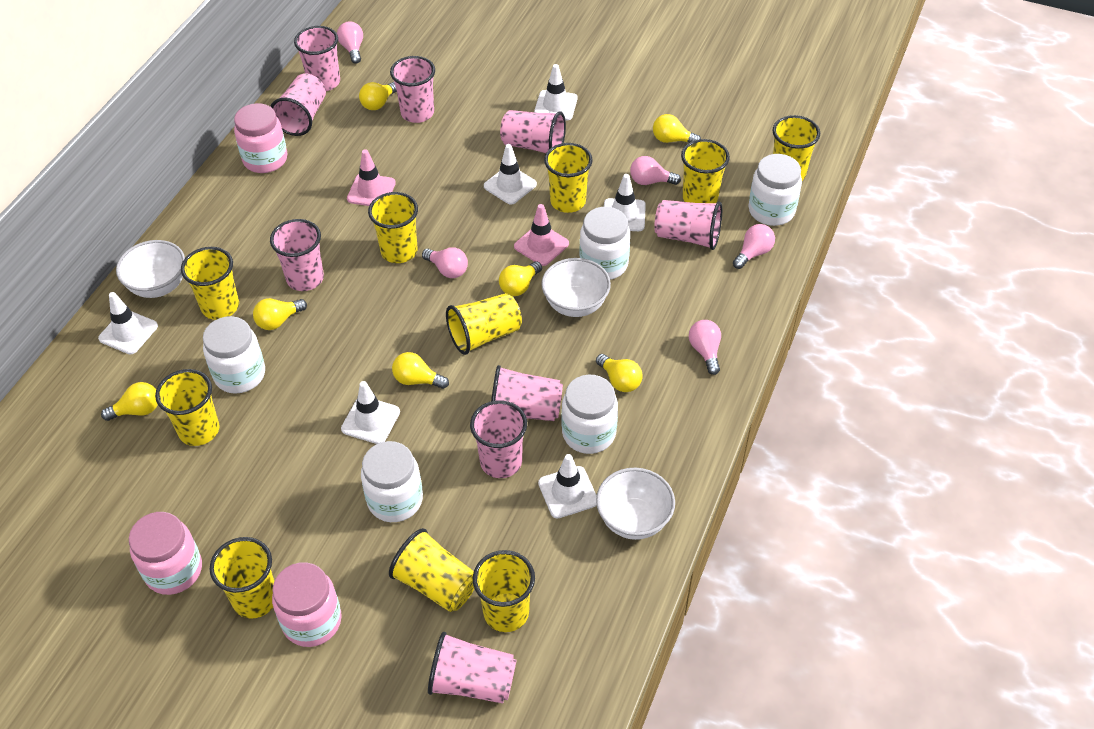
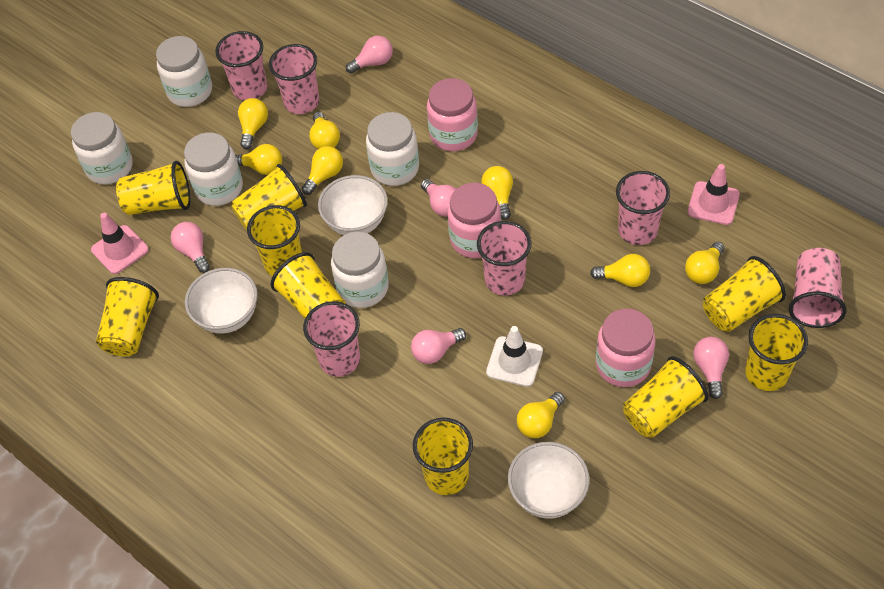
pink cup: [270,73,326,136] [270,219,324,291] [294,26,340,91] [390,56,435,123] [428,632,517,703] [470,400,527,478] [491,365,563,421] [500,110,566,153] [654,200,722,250] = 9 -> [215,31,267,101] [269,44,319,114] [303,301,360,377] [477,221,531,295] [616,171,670,245] [789,248,847,328] = 6
white traffic cone: [98,292,158,354] [341,381,400,444] [484,144,537,205] [534,64,577,120] [538,454,597,519] [604,174,646,231] = 6 -> [486,326,543,387] = 1
yellow cup: [155,369,220,446] [181,247,239,320] [210,537,274,619] [368,192,418,263] [389,528,474,612] [446,293,522,355] [473,550,535,632] [544,143,593,213] [681,139,730,203] [773,115,820,181] = 10 -> [96,277,159,356] [116,161,190,215] [231,164,307,230] [247,205,302,276] [270,252,346,318] [413,418,473,495] [623,356,709,438] [703,256,786,332] [745,314,808,391] = 9
yellow light bulb: [101,382,158,421] [253,298,307,330] [359,82,397,110] [392,352,449,389] [499,261,542,296] [596,354,643,392] [653,114,701,143] = 7 -> [235,144,282,175] [238,98,268,149] [302,146,343,195] [309,112,340,149] [481,166,513,220] [517,392,565,438] [590,254,650,287] [685,242,725,284] = 8

